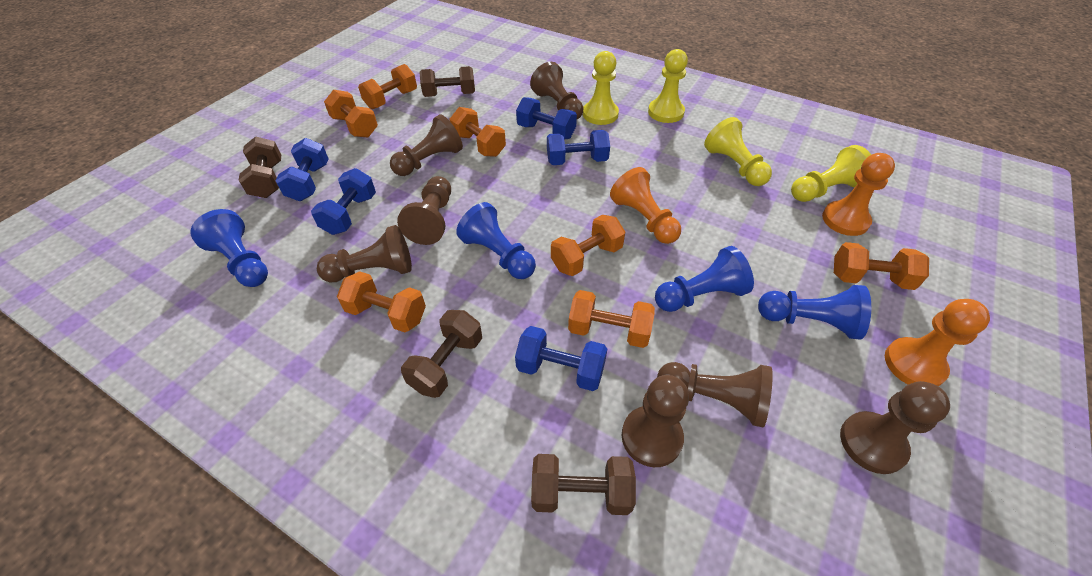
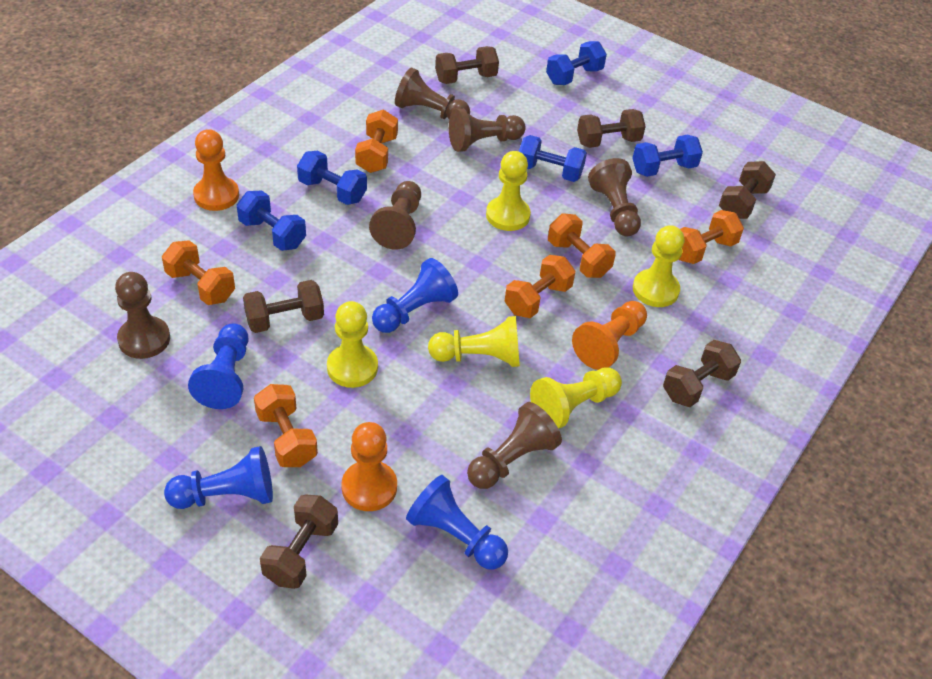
brown dumbbell: [239,136,281,198] [401,310,482,398] [419,66,475,97] [531,454,636,515] = 4 -> [243,280,324,333] [260,494,338,589] [435,46,499,84] [577,109,646,148] [663,340,741,407] [719,161,776,219] = 6
brown pawn: [317,225,412,282] [390,114,463,176] [397,176,451,245] [530,62,584,119] [622,375,689,467] [657,362,773,427] [840,381,950,474] = 7 -> [115,272,170,359] [369,181,421,250] [395,67,470,119] [449,109,526,152] [467,402,562,489] [588,158,641,237] = 6
orange dumbbell: [324,90,378,137] [337,271,426,332] [358,64,417,109] [449,107,506,157] [551,215,625,276] [568,290,655,348] [834,242,929,290] = 7 -> [162,240,235,305] [254,384,318,467] [355,110,398,173] [504,255,575,318] [548,213,616,278] [679,210,744,264] = 6
yellow pawn: [583,51,619,125] [648,49,688,123] [704,117,772,186] [791,145,871,202] = 4 -> [327,301,378,388] [428,316,520,367] [486,151,531,231] [530,367,622,429] [633,225,684,307] = 5

